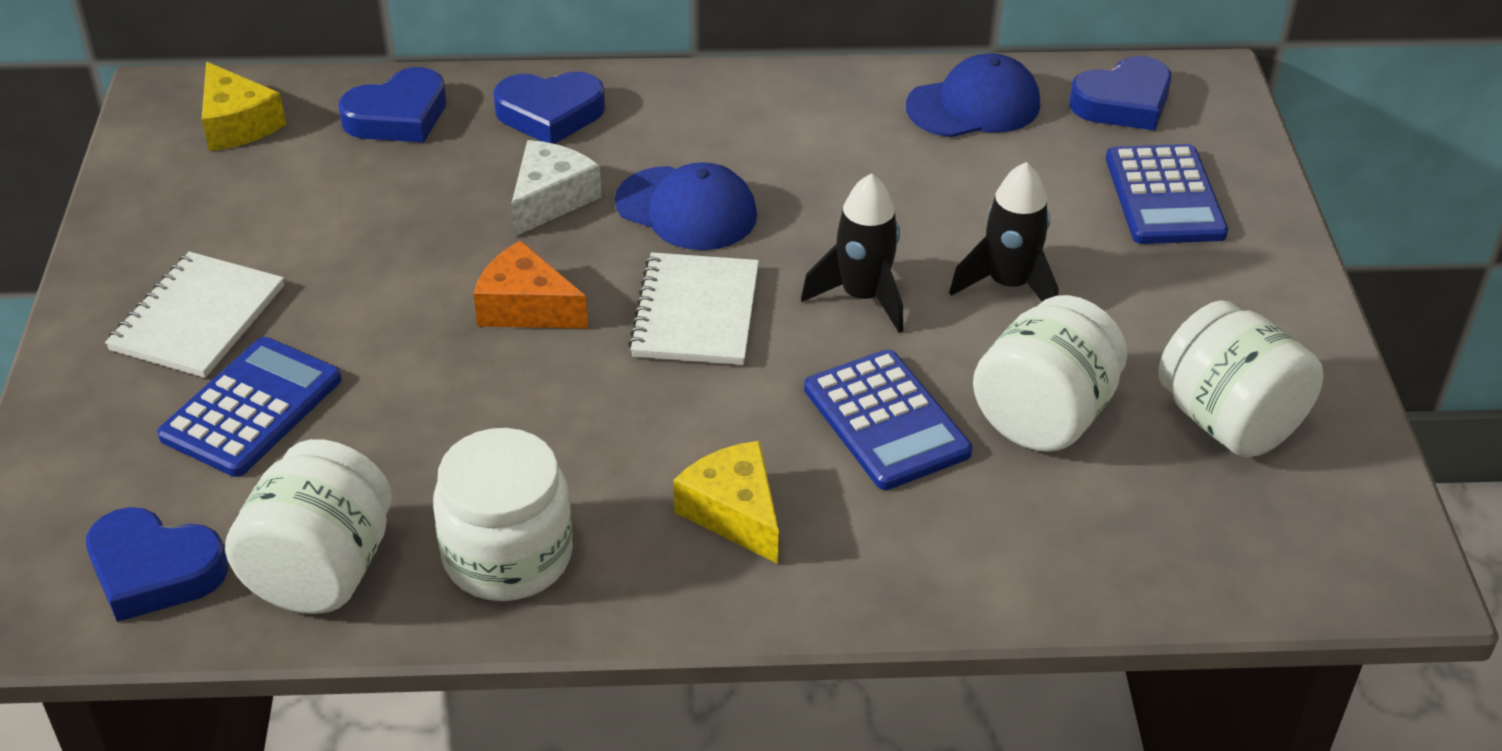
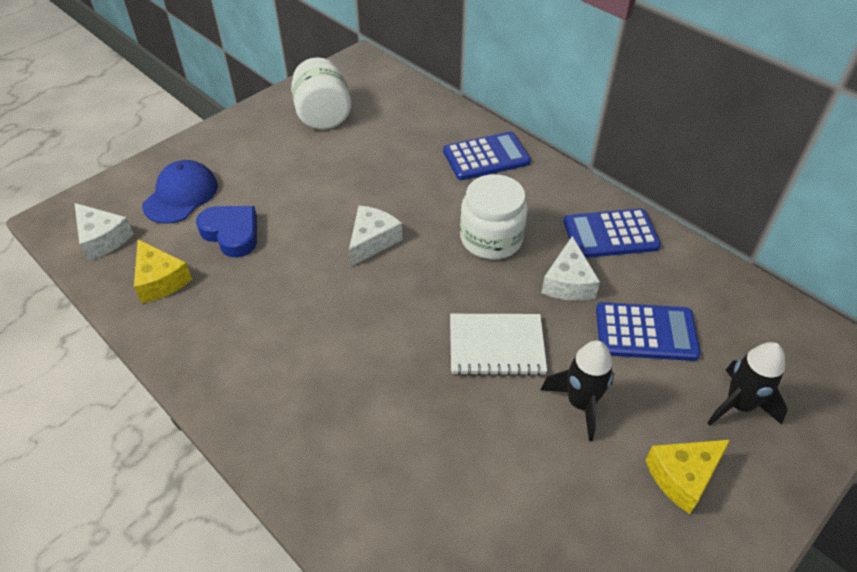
blue cap: [615,162,757,250] [906,53,1040,137] = 2 -> [142,160,218,224] = 1
blue heart: [86,507,228,622] [338,67,446,142] [493,71,605,144] [1069,56,1172,130] = 4 -> [196,206,257,257] = 1
orange cheese: [473,240,588,329] = 1 -> none = 0
white cheese: [511,140,602,237] = 1 -> [74,203,134,261] [349,206,403,266] [541,236,600,301] = 3
white jar: [225,439,392,614] [433,428,573,601] [973,295,1127,452] [1158,300,1323,457] = 4 -> [291,57,351,130] [460,174,528,259] = 2
white notebook: [105,252,284,378] [628,252,759,365] = 2 -> [450,314,547,376] = 1

